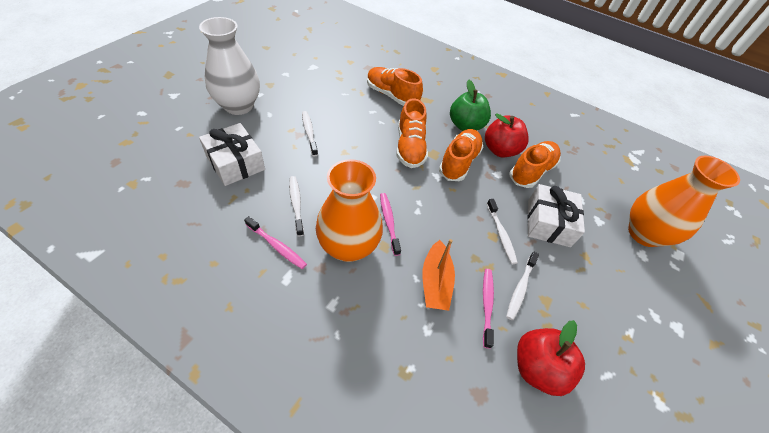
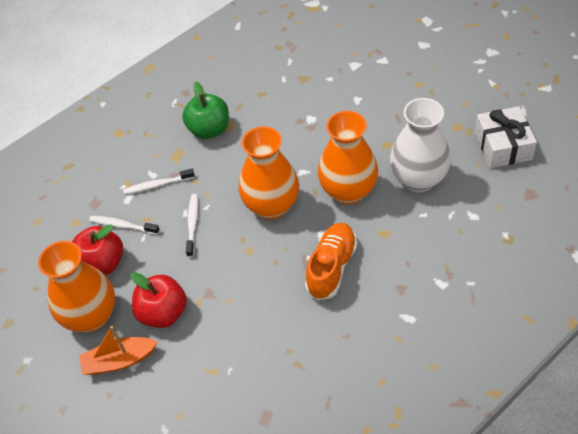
orange shoe: [367,67,423,106] [397,98,428,168] [439,129,483,181] [509,141,561,188] = 4 -> [305,223,357,300] = 1
orange vase: [316,159,383,262] [628,155,740,247] = 2 -> [38,241,115,332] [239,126,299,219] [318,111,378,205] = 3
pink toothbrush: [244,216,307,269] [380,193,401,256] [483,269,494,349] = 3 -> none = 0
white gift: [199,123,265,186] [527,184,585,247] = 2 -> [475,106,537,168] = 1
white toothbrush: [289,176,304,237] [302,111,318,156] [487,199,518,264] [506,252,539,320] = 4 -> [89,216,160,235] [123,169,195,195] [186,194,198,257] = 3

